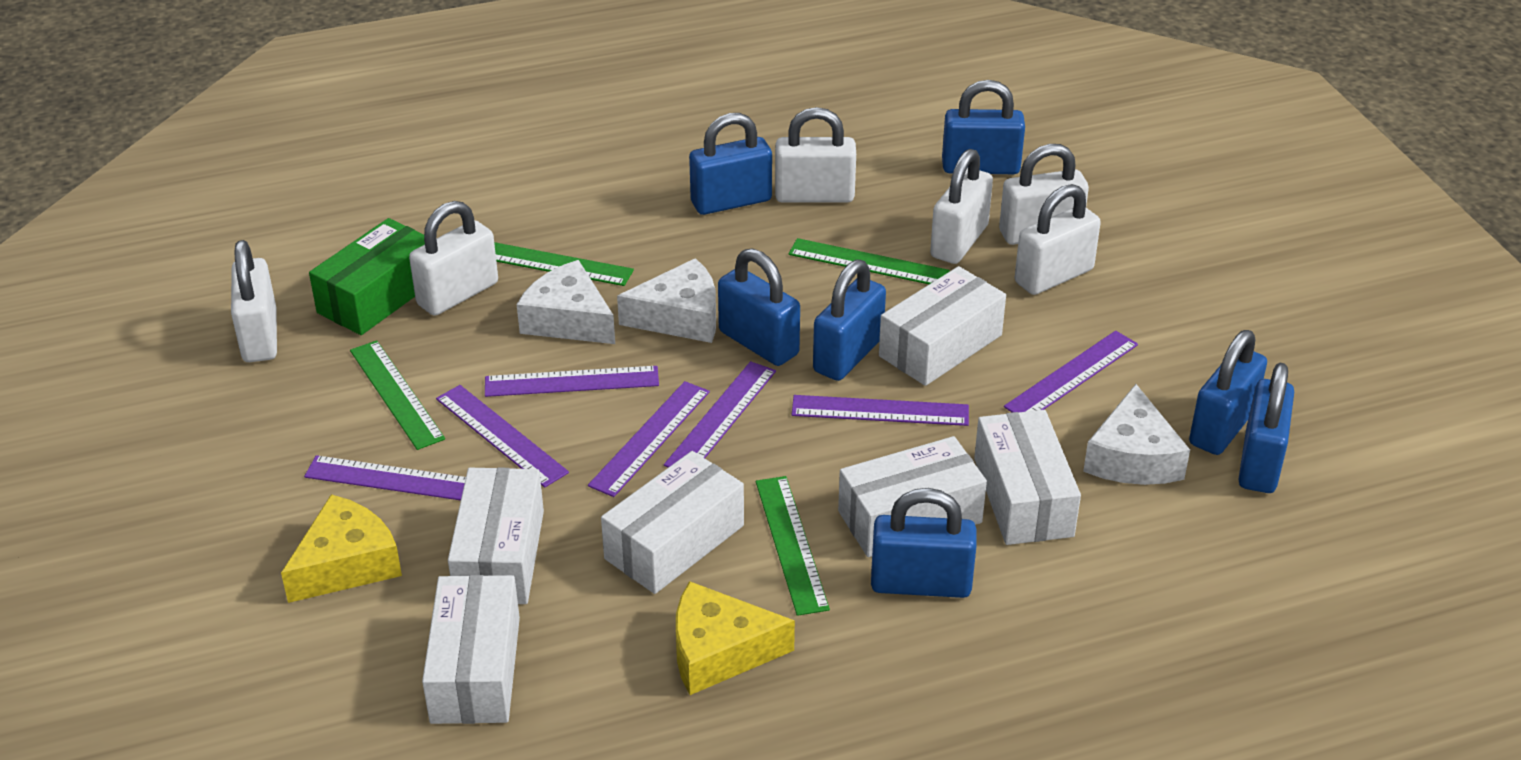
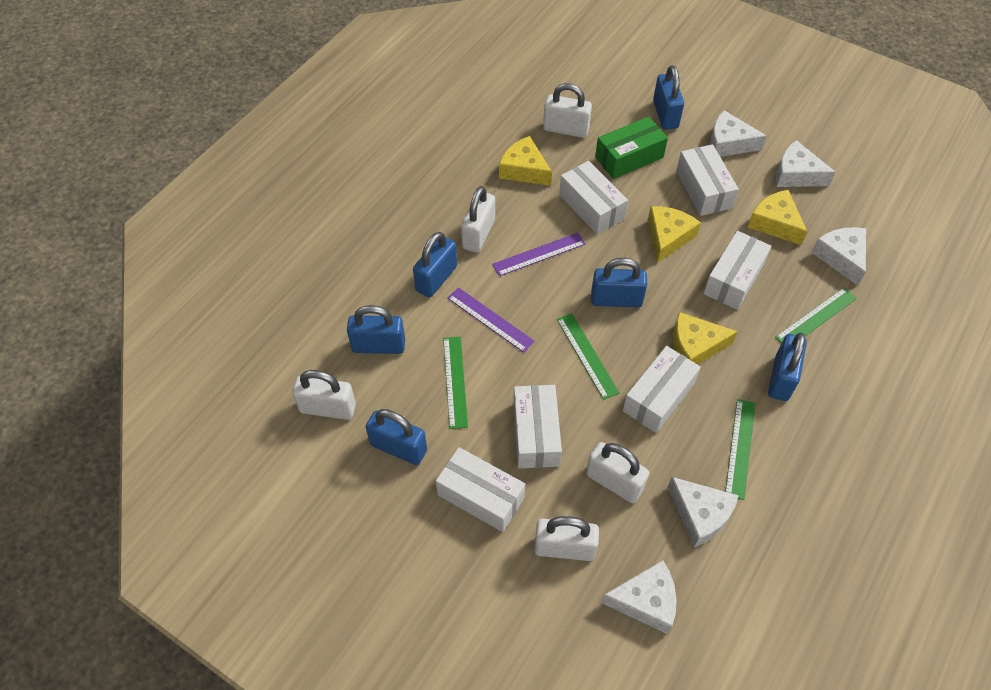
blue padlock: [689,113,772,215] [718,248,800,366] [813,260,886,381] [871,488,977,598] [942,80,1025,174] [1189,330,1267,455] [1238,363,1294,493] = 7 -> [347,305,405,354] [366,409,427,465] [413,232,457,298] [591,258,647,307] [653,65,684,130] [768,333,807,401] = 6
purple ruler: [304,455,466,500] [436,385,569,488] [485,366,659,397] [588,381,710,497] [664,361,776,468] [791,395,969,426] [1004,331,1138,413] = 7 -> [447,287,535,353] [492,233,585,276] = 2
white cheese: [517,260,615,344] [617,258,716,343] [1083,384,1190,485] = 3 -> [601,560,677,634] [668,477,739,547] [710,110,767,157] [776,140,836,187] [811,227,866,285] = 5
white padlock: [231,240,277,362] [409,201,498,316] [775,107,856,203] [930,149,993,264] [999,144,1089,245] [1015,184,1101,295] = 6 -> [292,370,356,420] [461,186,495,253] [534,516,599,561] [543,83,592,138] [586,442,649,503] = 5
yellow cheese: [281,494,402,603] [676,581,795,695] = 2 -> [499,136,552,186] [648,206,701,263] [673,312,738,365] [747,190,807,245] = 4

